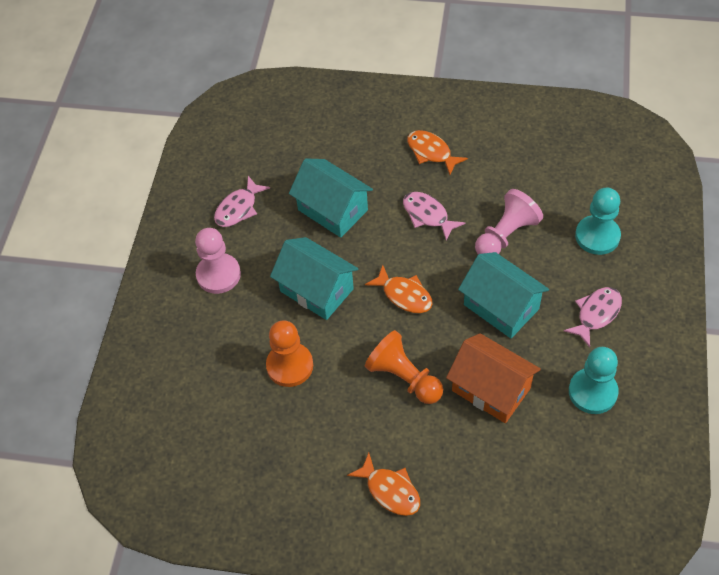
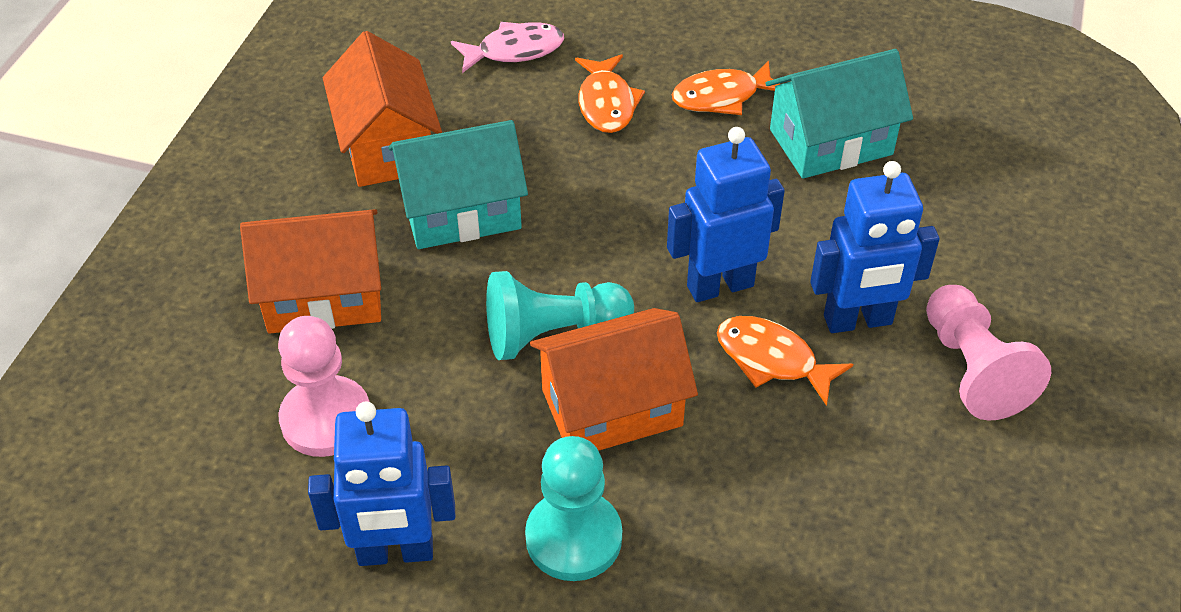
blue robot: none = 0 -> [308,401,455,566] [667,127,785,302] [810,161,940,333] = 3
orange house: [446,333,541,423] = 1 -> [240,209,381,334] [323,31,442,187] [530,308,698,451] = 3
orange pawn: [266,320,313,387] [365,330,443,404] = 2 -> none = 0
pink fish: [214,176,270,227] [403,192,465,241] [564,287,622,347] = 3 -> [451,22,564,73] = 1
turquoise house: [270,237,359,320] [289,158,373,238] [458,252,549,338] = 3 -> [389,120,528,249] [766,49,913,179] = 2

